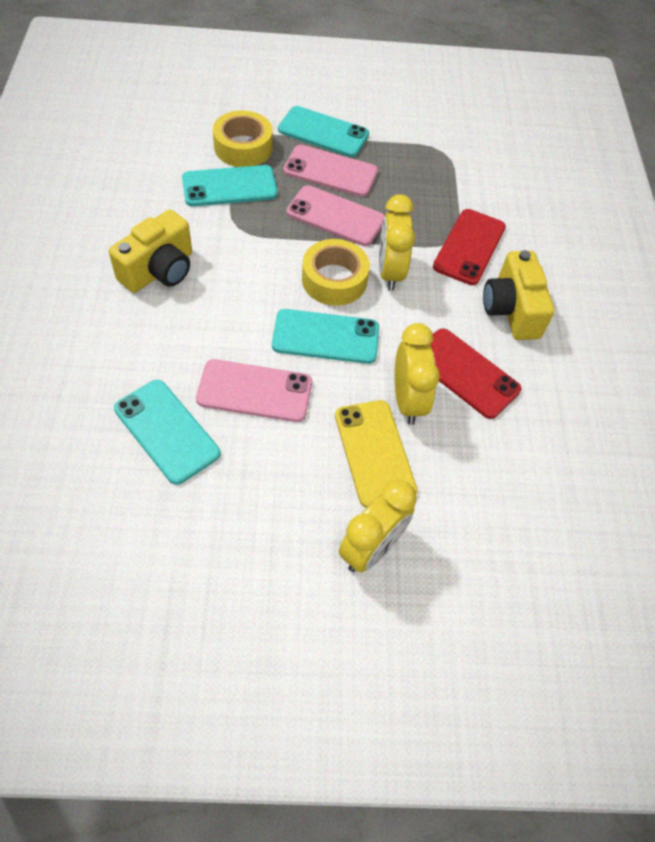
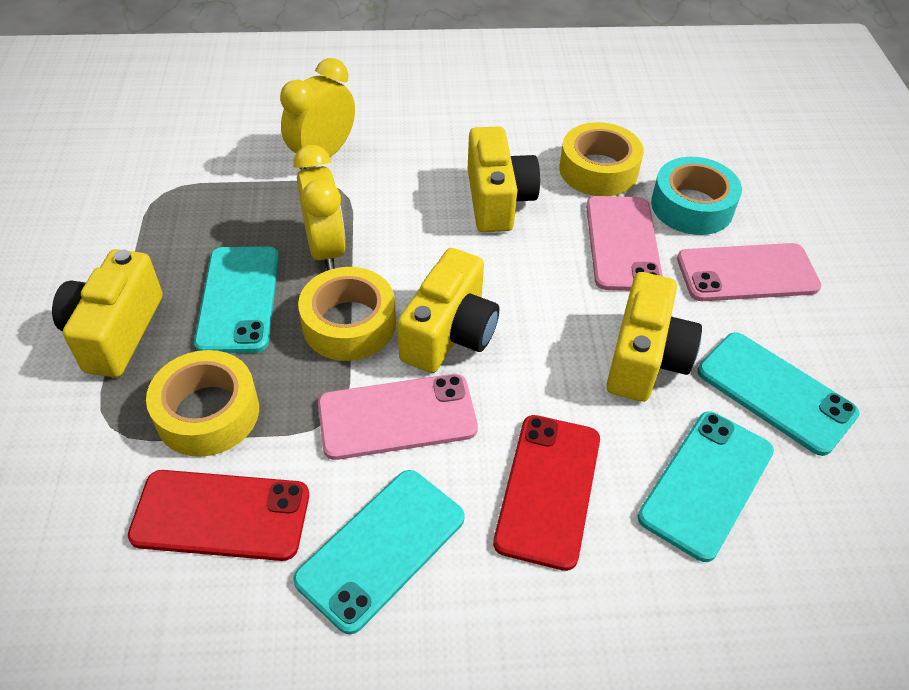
turquoise tape: none = 0 -> [651,157,742,235] = 1
yellow camera: [109,209,192,293] [483,250,554,340] = 2 -> [52,249,163,377] [397,248,499,373] [468,127,540,232] [606,272,702,402] = 4
yellow clock: [339,479,417,572] [379,194,415,291] [395,323,440,425] = 3 -> [280,58,355,169] [293,145,346,271] = 2
yellow phone: [335,400,418,508] = 1 -> none = 0
yellow tape: [213,110,273,167] [302,239,370,306] = 2 -> [146,350,259,457] [298,267,396,361] [559,122,644,196] = 3

